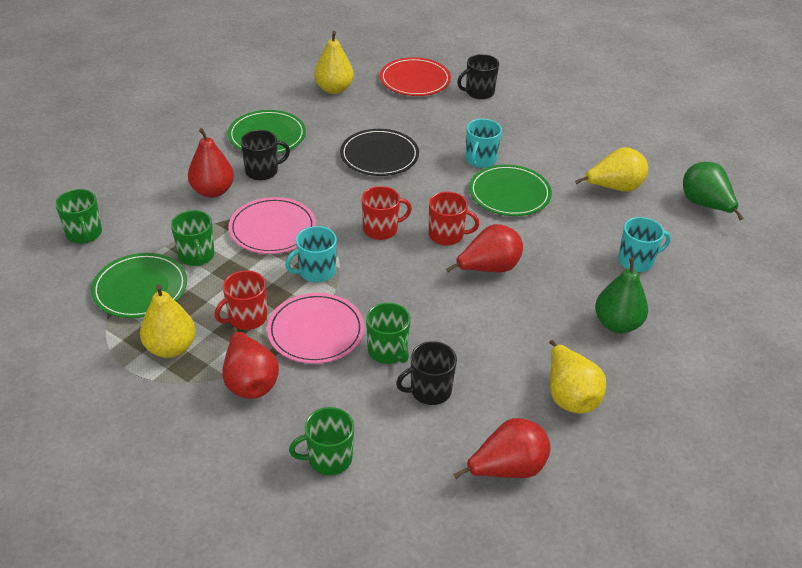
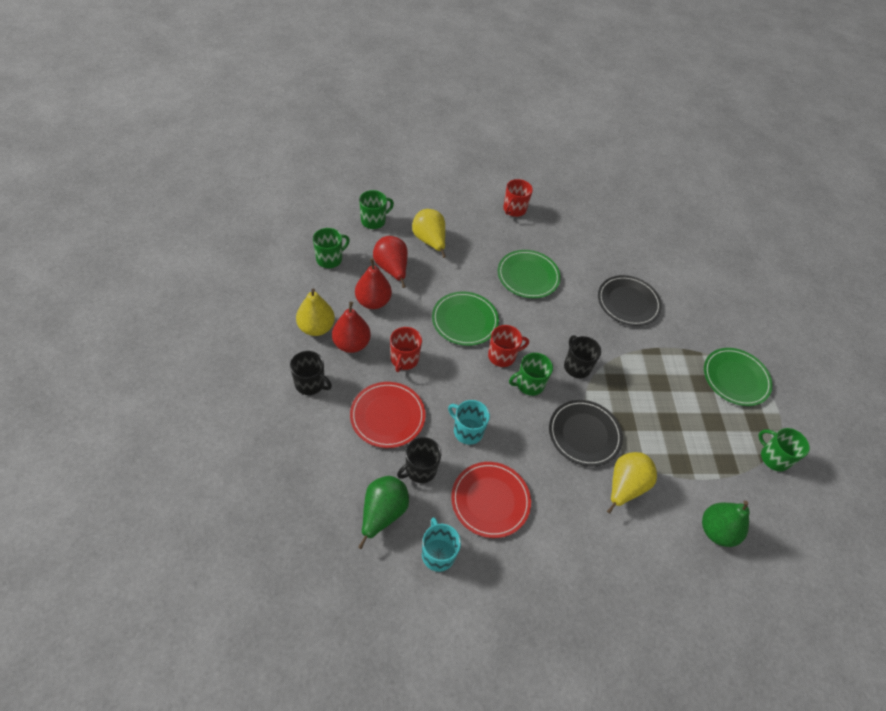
black plate: [340,129,419,176] = 1 -> [549,400,623,467] [598,275,662,326] = 2
pink plate: [228,197,316,254] [267,293,364,364] = 2 -> none = 0
red pear: [188,128,234,198] [222,327,279,399] [446,224,523,273] [453,418,551,479] = 4 -> [332,302,371,353] [355,258,392,309] [373,236,408,288] = 3
red plate: [380,57,451,96] = 1 -> [350,382,426,448] [451,462,531,538] = 2
turquoise mug: [285,226,337,283] [465,119,502,168] [618,217,671,272] = 3 -> [422,517,461,572] [448,400,490,445] = 2
yellow pear: [140,285,196,358] [314,31,354,94] [549,340,606,414] [575,147,648,192] = 4 -> [296,288,335,336] [412,209,446,258] [607,452,657,514] = 3

